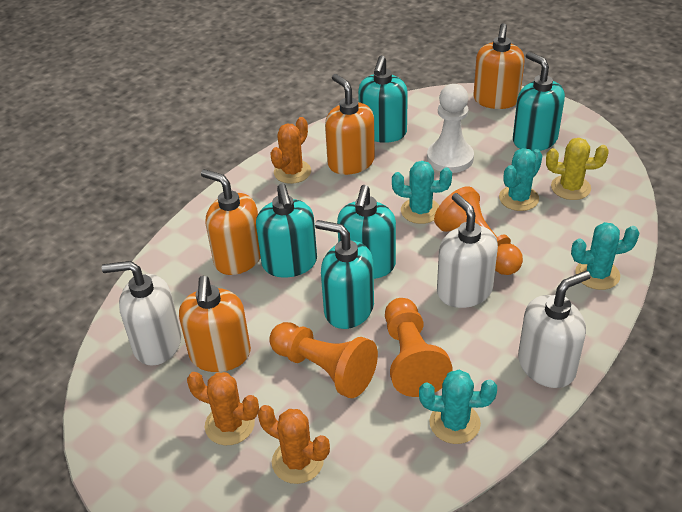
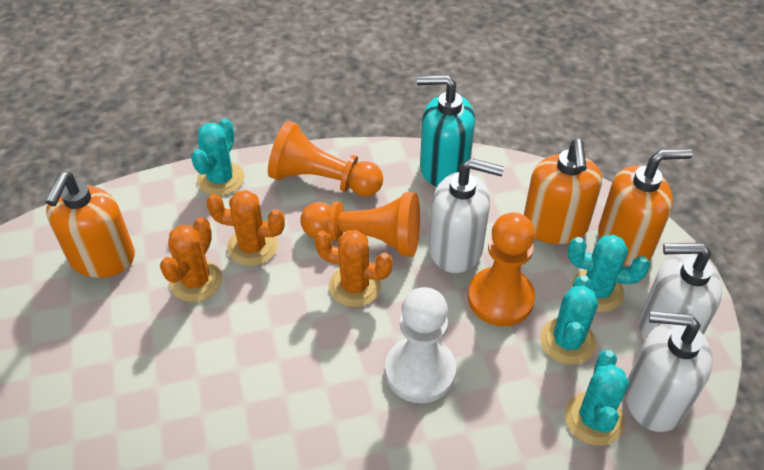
orange soap dispenser: [179,276,251,372] [201,169,261,275] [325,74,375,175] [474,23,525,109] = 4 -> [46,172,135,278] [524,139,602,244] [598,149,692,266] = 3
turquoise soap dispenser: [256,183,317,278] [315,220,374,329] [337,185,396,279] [358,55,408,143] [513,52,565,152] = 5 -> [417,75,475,187] = 1
yellow cactus: [546,138,609,200] = 1 -> none = 0

